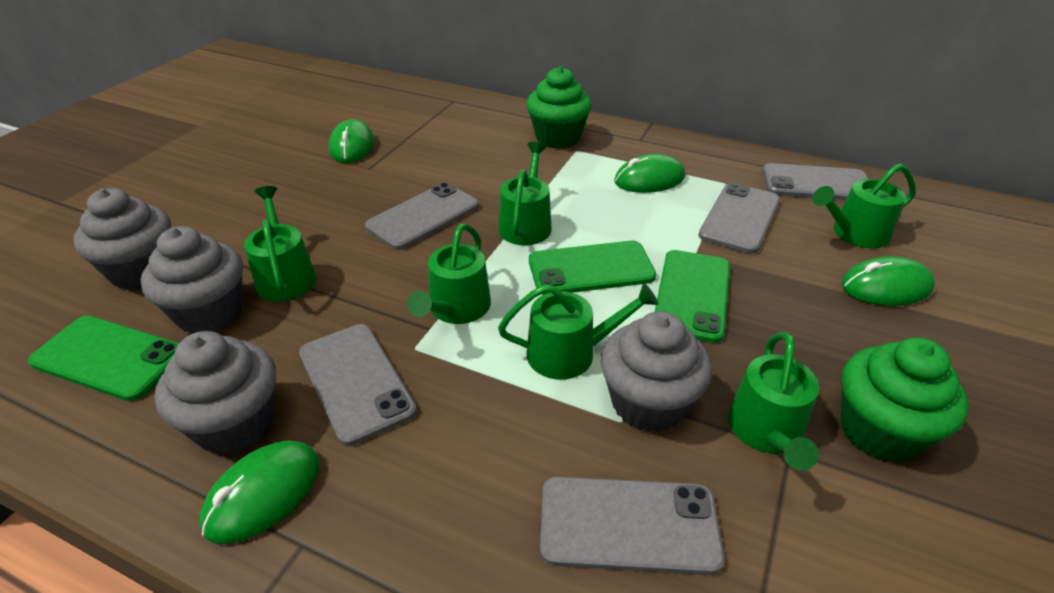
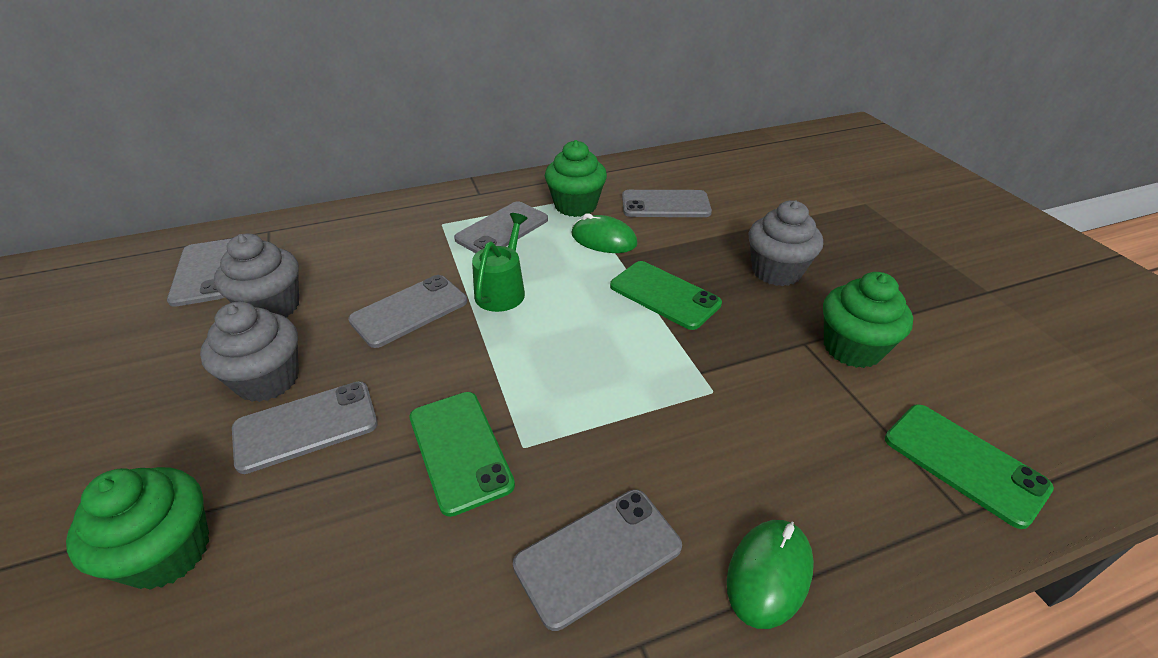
green cupcake: [527,66,592,148] [840,338,969,462] = 2 -> [66,467,209,590] [545,140,607,217] [823,272,913,368] = 3
green mouse: [200,440,320,544] [329,119,374,163] [614,154,685,193] [841,256,935,306] = 4 -> [571,213,637,253] [727,520,814,629] = 2
green watering can: [244,186,316,301] [407,223,491,324] [498,142,552,245] [498,283,658,380] [728,332,819,471] [812,163,916,248] = 6 -> [472,213,528,312] = 1
grey cupcake: [73,188,171,290] [141,226,243,334] [154,331,276,455] [601,311,712,432] = 4 -> [200,301,299,402] [214,233,299,317] [749,200,823,286] = 3
grey phone: [299,324,417,446] [365,182,479,250] [540,477,725,575] [698,182,780,254] [763,163,868,200] = 5 -> [167,239,231,307] [232,382,378,474] [348,275,467,348] [454,201,548,253] [513,489,682,631] [622,190,712,217] = 6

